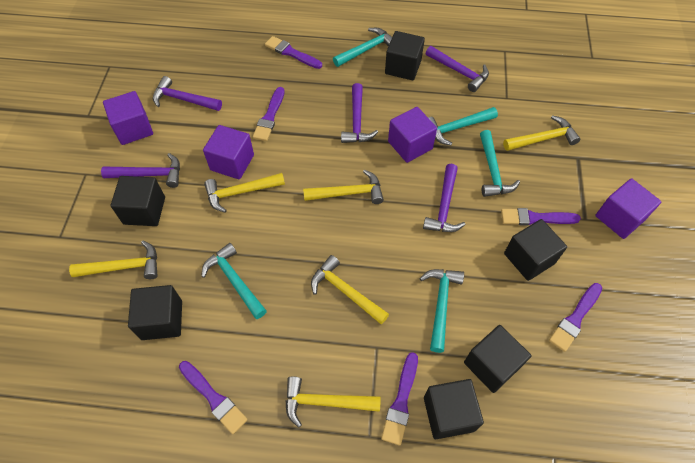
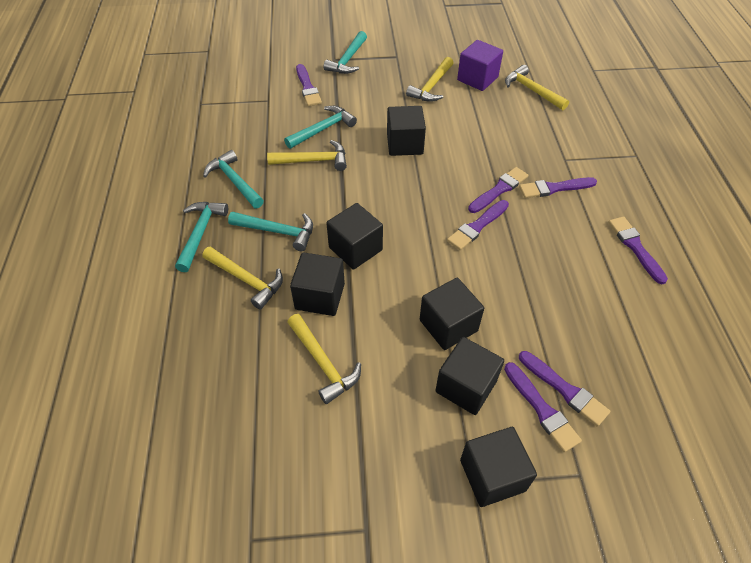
purple brush: [179,361,247,434] [253,87,285,141] [265,36,322,69] [381,352,418,446] [501,208,581,226] [549,283,602,352] = 6 -> [296,64,322,106] [447,200,509,250] [468,167,528,213] [504,362,582,452] [519,177,597,198] [519,351,610,426] [608,216,668,284] = 7
purple cube: [103,91,153,145] [203,125,254,179] [388,107,437,163] [595,178,661,239] = 4 -> [457,40,503,91] = 1
purple hammer: [101,153,180,188] [153,76,222,111] [341,83,378,143] [423,164,466,232] [426,46,489,92] = 5 -> none = 0
yellow hammer: [69,241,158,279] [204,173,285,213] [286,376,381,428] [303,169,384,204] [311,255,389,324] [503,115,581,151] = 6 -> [202,246,283,310] [267,140,347,171] [287,314,361,404] [406,57,453,102] [505,65,569,110] = 5

